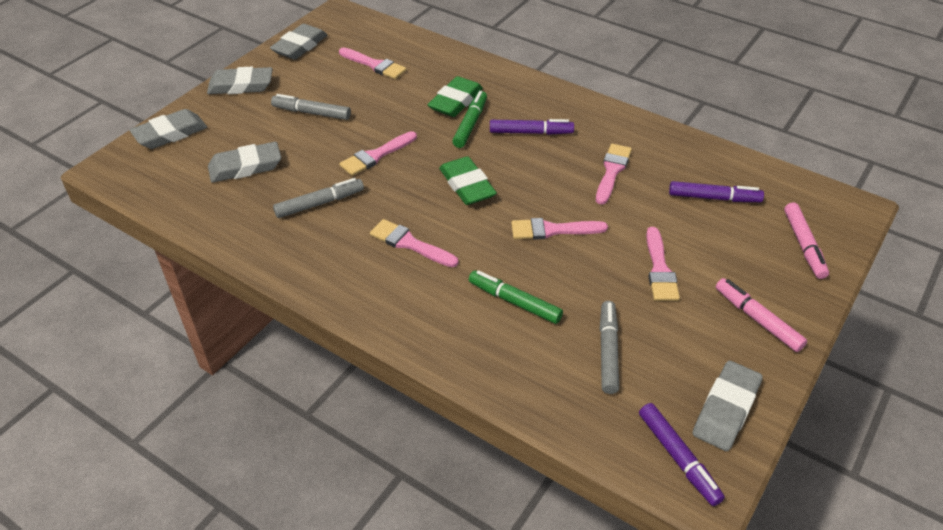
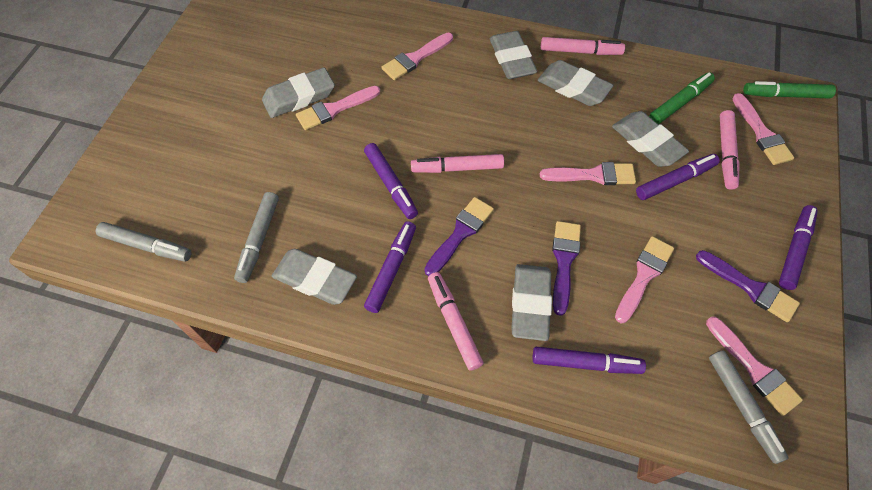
green eraser: [428,76,483,117] [439,156,497,205] = 2 -> none = 0
grey eraser: [130,109,207,149] [207,67,273,94] [208,142,281,182] [270,24,327,60] [693,361,763,451] = 5 -> [262,67,335,118] [272,249,357,305] [490,31,537,79] [511,264,552,341] [538,60,614,106] [612,111,689,167] = 6
pink marker: [716,278,807,352] [784,203,829,279] = 2 -> [411,154,504,173] [428,272,484,371] [541,37,625,55] [720,110,740,190] = 4
purple brush: none = 0 -> [424,197,494,276] [552,221,581,316] [696,250,800,322] = 3
purple marker: [490,119,574,135] [639,403,725,506] [669,181,764,202] = 3 -> [364,143,418,219] [364,221,416,313] [532,347,646,374] [636,154,720,200] [779,205,818,290] = 5

